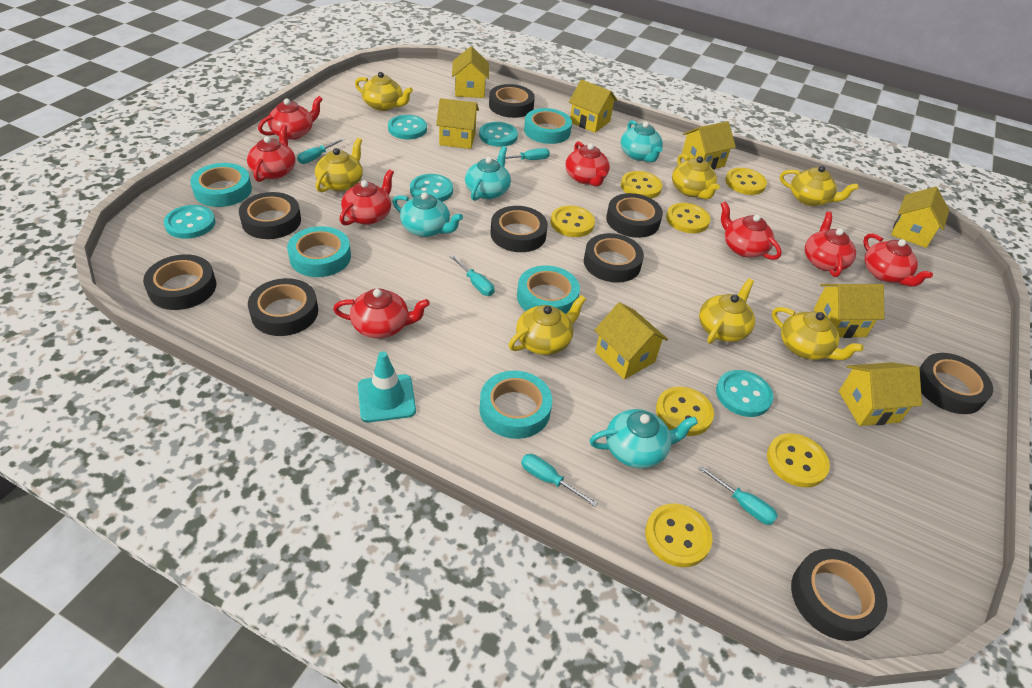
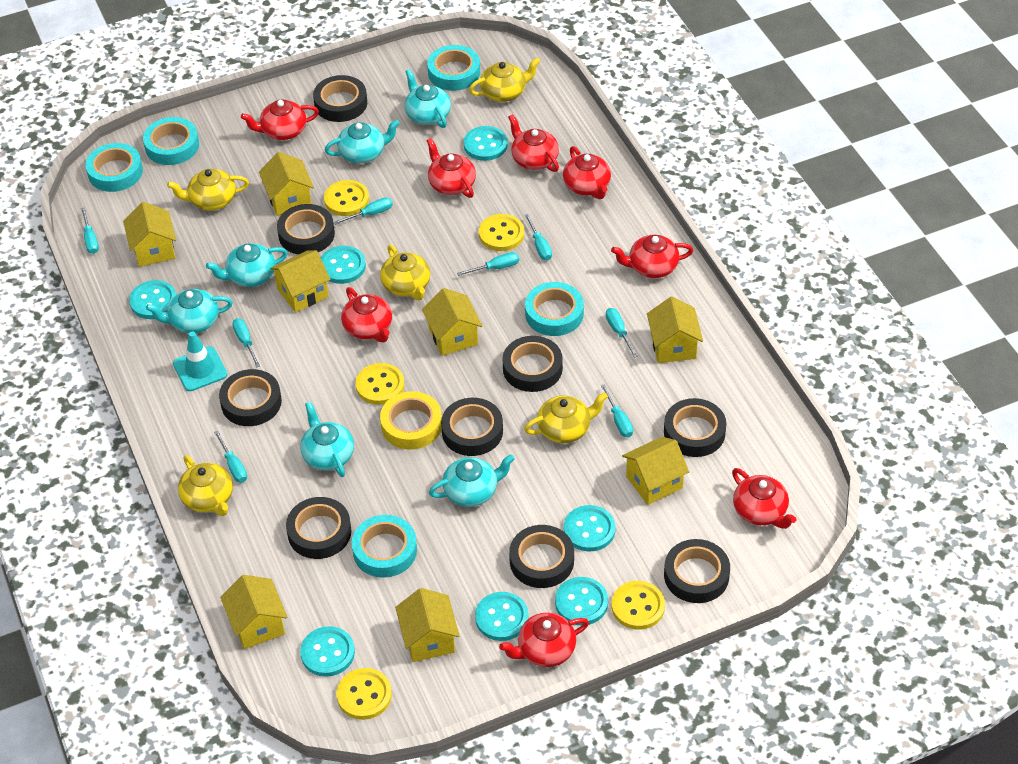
turquoise button: [164,205,216,239] [388,115,427,139] [410,174,453,202] [479,122,518,147] [716,370,773,417] = 5 -> [129,280,176,319] [300,626,355,677] [321,246,366,284] [464,126,508,161] [475,592,529,641] [555,577,608,625] [564,505,616,552] = 7
turquoise screwdriver: [297,138,345,164] [450,255,495,296] [496,148,550,160] [521,454,598,507] [698,465,778,525] = 5 -> [81,207,99,254] [214,431,247,483] [232,318,260,368] [334,197,393,225] [457,252,519,276] [525,214,552,260] [601,384,633,437] [606,308,638,358] = 8
turquoise teapot: [393,192,463,237] [465,146,511,201] [589,409,698,468] [620,120,663,162] = 4 -> [146,289,233,333] [206,243,288,287] [300,402,354,477] [325,119,400,163] [405,69,451,128] [429,454,515,507] = 6
yellow button: [550,205,595,237] [621,171,663,198] [645,504,713,567] [656,386,714,436] [666,203,710,233] [725,168,767,195] [767,433,830,487] = 7 -> [324,180,369,216] [336,668,392,720] [356,363,405,405] [479,214,524,251] [612,581,665,630] = 5
yellow tape: none = 0 -> [380,391,442,450] = 1
yellow teapot: [315,138,363,192] [355,72,413,111] [509,295,586,355] [672,154,720,199] [699,279,755,344] [772,307,864,360] [780,166,859,206] = 7 -> [167,169,249,211] [178,455,233,516] [380,245,430,300] [469,58,540,102] [524,392,608,443] = 5

